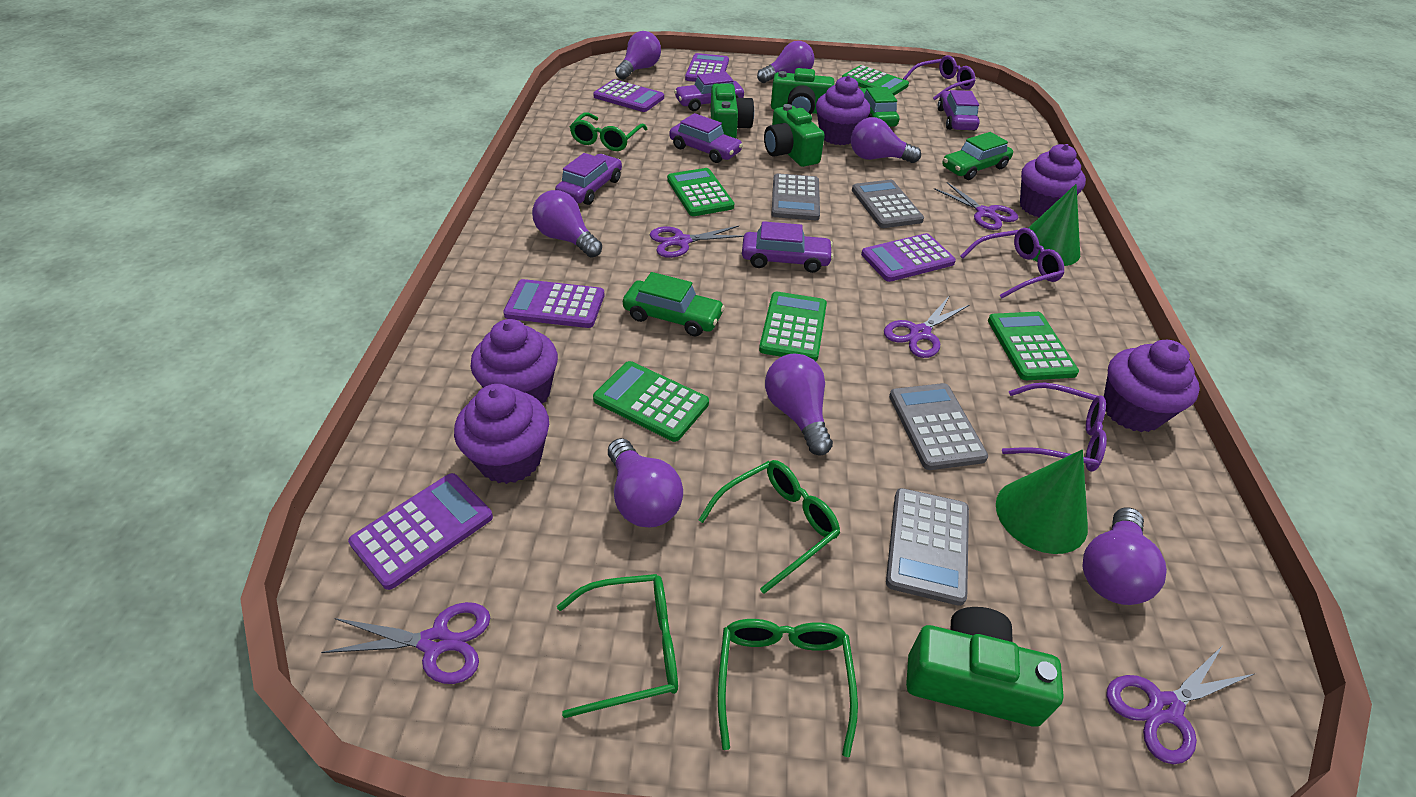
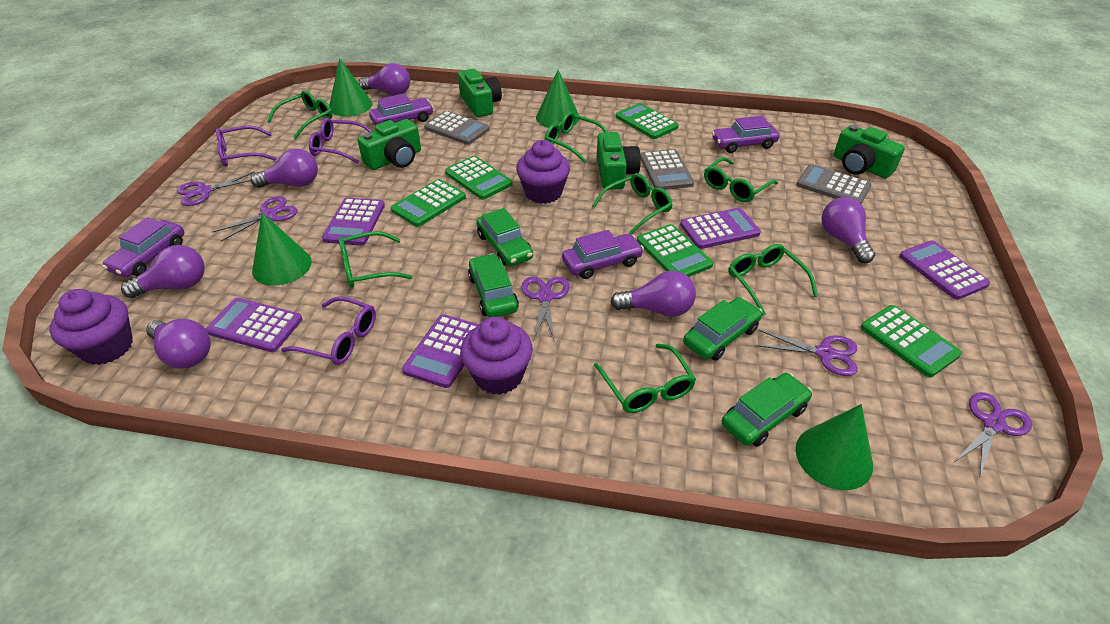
green car: [623,272,725,336] [860,87,899,127] [942,132,1013,180] = 3 -> [468,253,519,317] [476,208,533,266] [683,297,762,361] [722,373,812,447] = 4
green cone: [996,449,1088,554] [1028,184,1080,266] = 2 -> [252,213,312,286] [329,58,372,117] [536,70,580,128] [796,404,873,490] = 4
green glasses: [557,574,678,718] [570,112,647,151] [699,460,840,594] [718,619,858,758] = 4 -> [267,90,332,139] [339,231,413,288] [545,112,608,163] [592,173,673,234] [594,344,696,413] [704,157,778,202] [728,244,818,316] = 7
grey calculator: [771,173,820,220] [852,180,924,228] [886,488,969,606] [889,383,988,470] = 4 -> [424,111,490,145] [640,149,694,190] [796,164,872,204] = 3
purple car: [555,153,622,205] [669,113,743,163] [674,71,744,111] [742,221,833,273] [938,90,979,131] = 5 -> [102,217,184,277] [369,93,434,125] [562,230,644,279] [712,116,780,153] = 4
purple cupcake: [454,384,549,484] [471,319,558,404] [816,76,870,145] [1020,144,1086,217] [1104,340,1200,432] = 5 -> [50,289,133,365] [460,317,533,395] [516,140,570,204] = 3
purple light bulb: [532,190,602,258] [608,438,683,527] [615,31,661,80] [757,41,814,83] [765,354,833,455] [851,117,921,163] [1082,507,1167,605] = 7 -> [121,245,205,298] [146,319,211,369] [250,149,318,188] [359,63,410,96] [611,270,696,317] [821,197,875,263] = 6

